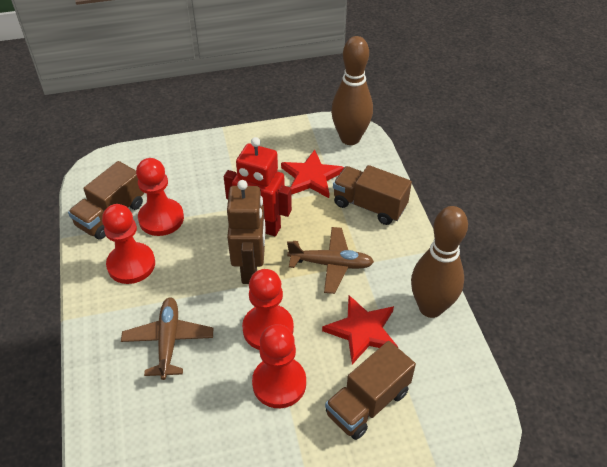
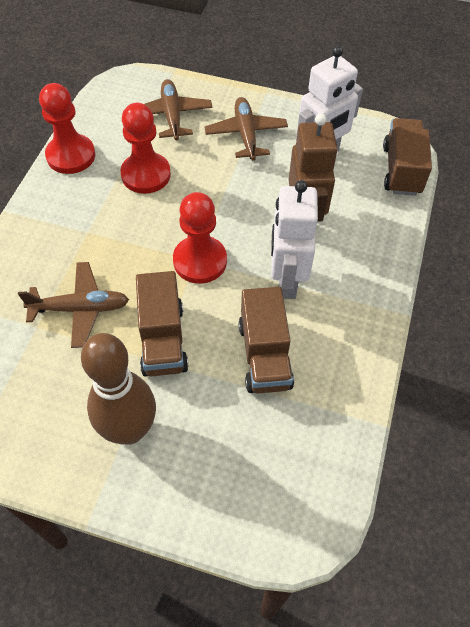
brown bowling pin: [331,36,373,145] [411,206,468,318] = 2 -> [81,333,156,445] = 1
brown plane: [121,297,213,380] [287,227,374,294] = 2 -> [18,262,129,348] [144,79,212,140] [204,97,288,160] = 3
red pawn: [102,204,155,284] [136,158,184,236] [242,269,294,350] [252,324,306,408] = 4 -> [39,83,95,174] [120,103,171,194] [173,192,227,284] = 3
red robot: [224,137,292,236] = 1 -> none = 0
red star: [281,150,344,198] [322,295,398,364] = 2 -> none = 0
white robot: none = 0 -> [271,180,318,299] [296,46,363,151] = 2

